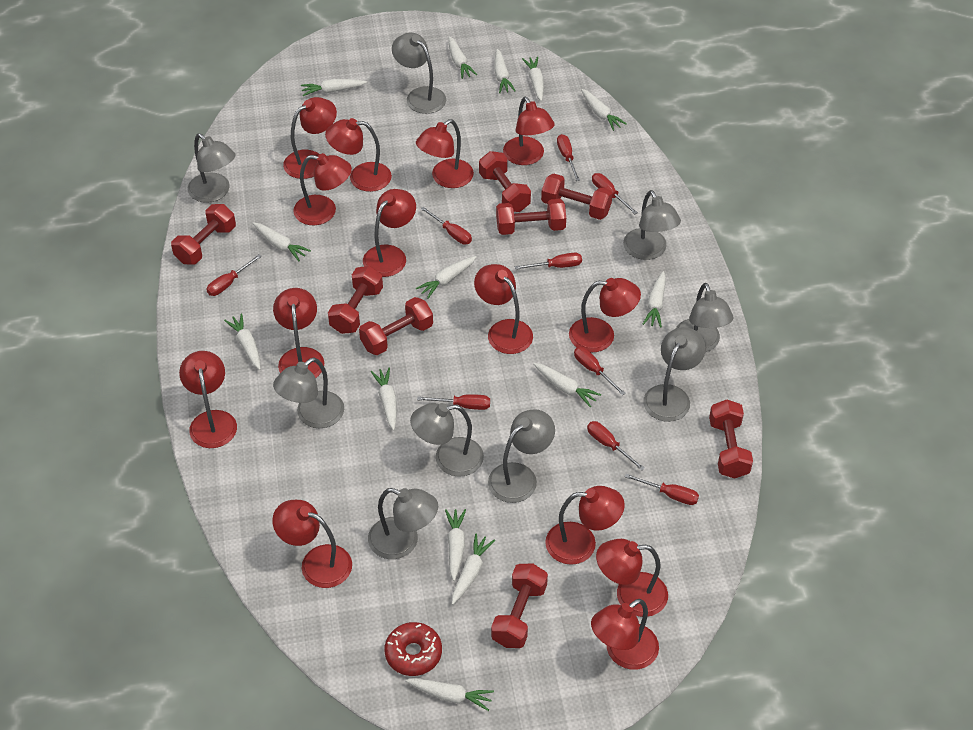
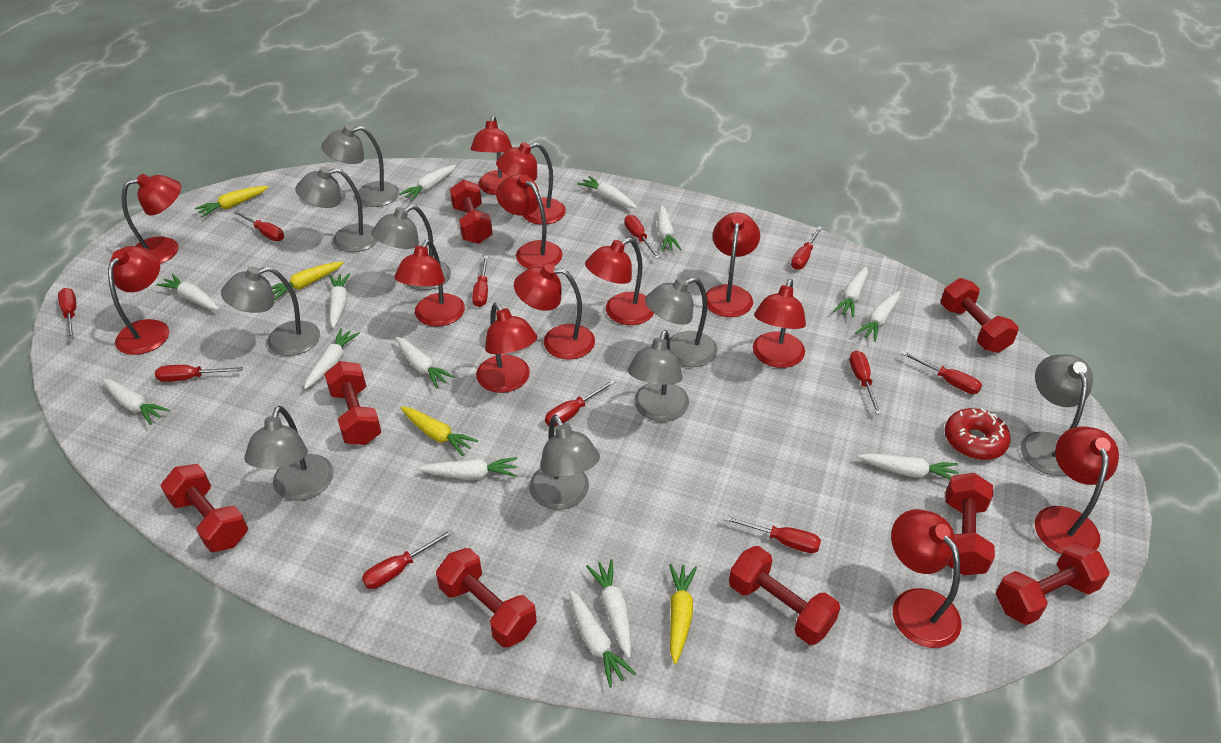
red lamp: [179,351,237,448] [272,500,352,588] [273,288,324,378] [283,97,337,179] [293,153,352,225] [325,118,392,192] [363,189,416,277] [416,119,474,188] [474,264,533,354] [503,97,555,165] [545,486,625,565] [569,278,641,352] [591,599,659,670] [596,539,668,617] = 14 -> [108,246,169,355] [122,174,181,264] [394,240,465,326] [470,116,512,195] [476,302,537,393] [496,142,566,225] [496,174,563,269] [514,264,595,360] [585,238,654,325] [706,212,760,317] [753,279,806,368] [891,509,962,648] [1035,427,1119,554] = 13
red screwdriver: [206,254,262,296] [417,394,490,410] [421,207,472,245] [515,252,582,270] [557,134,580,181] [574,347,625,395] [587,421,645,471] [592,173,638,214] [625,473,699,505] = 9 -> [58,288,76,339] [155,365,243,382] [234,211,284,241] [362,529,454,589] [472,256,488,307] [545,380,615,427] [624,215,660,259] [723,515,821,553] [791,226,822,270] [849,350,881,414] [901,351,982,394] = 11
yellow carrot: none = 0 -> [195,186,268,217] [272,262,344,300] [400,407,478,456] [670,564,697,664] = 4

